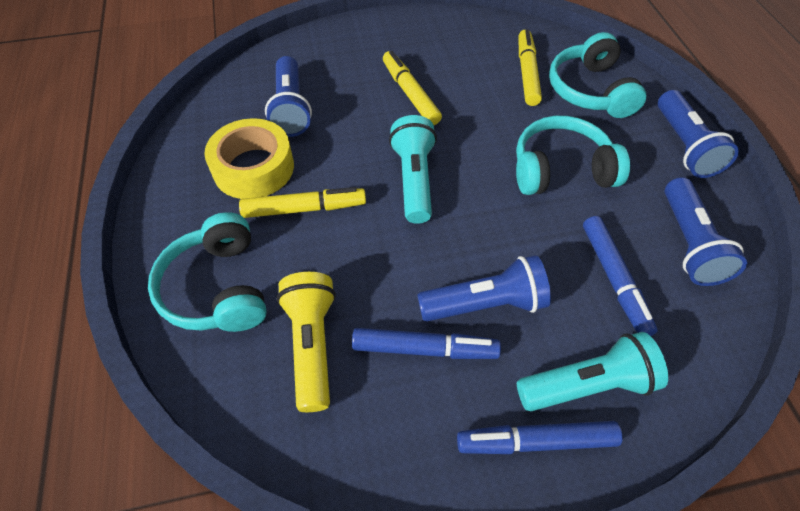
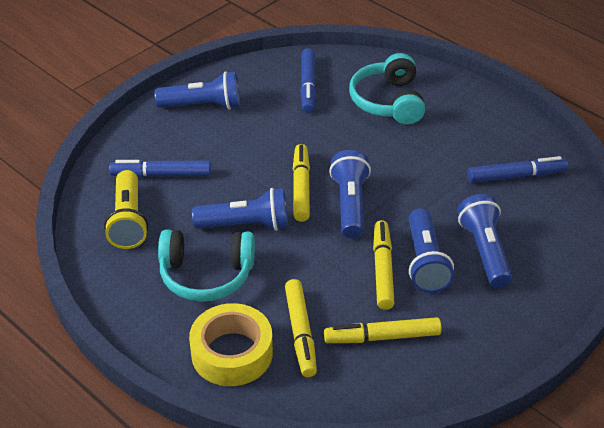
blue flashlight: [265,56,312,137] [417,255,551,322] [658,90,739,178] [665,177,747,286] = 4 -> [154,71,240,110] [192,188,288,231] [329,150,371,238] [409,208,454,293] [457,194,512,288] = 5
turquoise flashlight: [389,115,437,224] [517,332,668,411] = 2 -> none = 0
turquoise headphones: [148,212,267,332] [516,116,630,195] [549,32,646,118] = 3 -> [158,229,255,302] [349,53,425,125] = 2
yellow marker: [239,187,366,218] [383,51,442,125] [519,29,542,106] = 3 -> [285,279,317,377] [293,144,310,222] [324,317,442,343] [373,220,395,310] = 4

